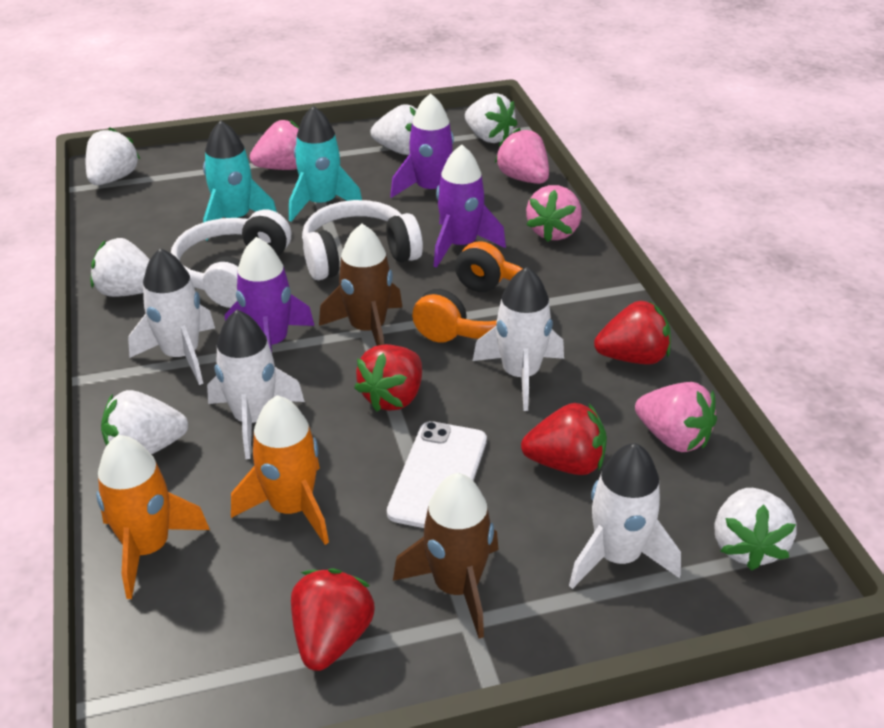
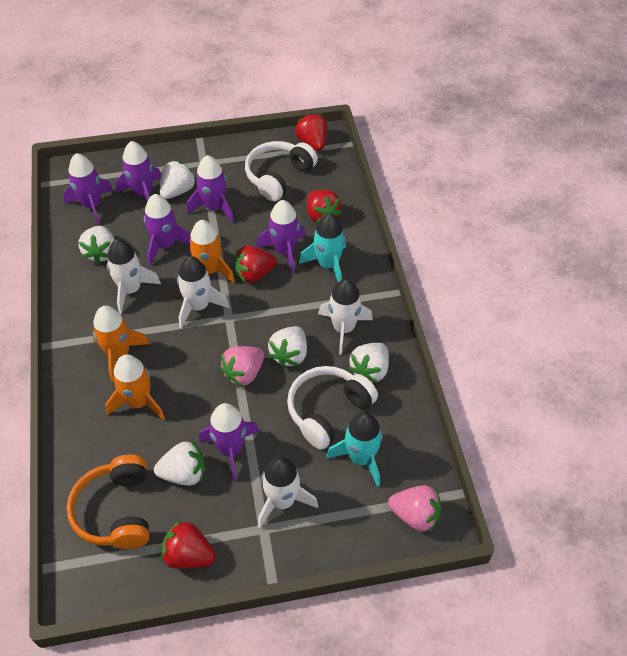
brown rocket: [319,224,402,346] [393,473,498,639] = 2 -> none = 0
orange rocket: [96,435,210,599] [231,395,329,545] = 2 -> [93,306,149,382] [105,354,165,420] [190,220,235,283] = 3
pink strawberry: [250,120,299,170] [495,128,549,184] [526,185,582,242] [635,382,717,452] = 4 -> [220,346,264,387] [388,485,441,532] = 2
purple rocket: [225,237,314,352] [390,93,454,198] [434,144,506,268] = 3 -> [63,153,113,225] [115,141,161,201] [144,194,191,266] [187,155,234,223] [199,403,259,481] [256,200,306,273] = 6
white phone: [387,421,487,528] = 1 -> none = 0
white strawberry: [86,127,140,185] [91,238,150,297] [101,390,188,455] [370,104,417,155] [465,93,517,143] [714,488,797,571] = 6 -> [78,226,115,264] [154,440,205,486] [160,161,196,199] [268,326,307,367] [348,343,389,383] = 5

